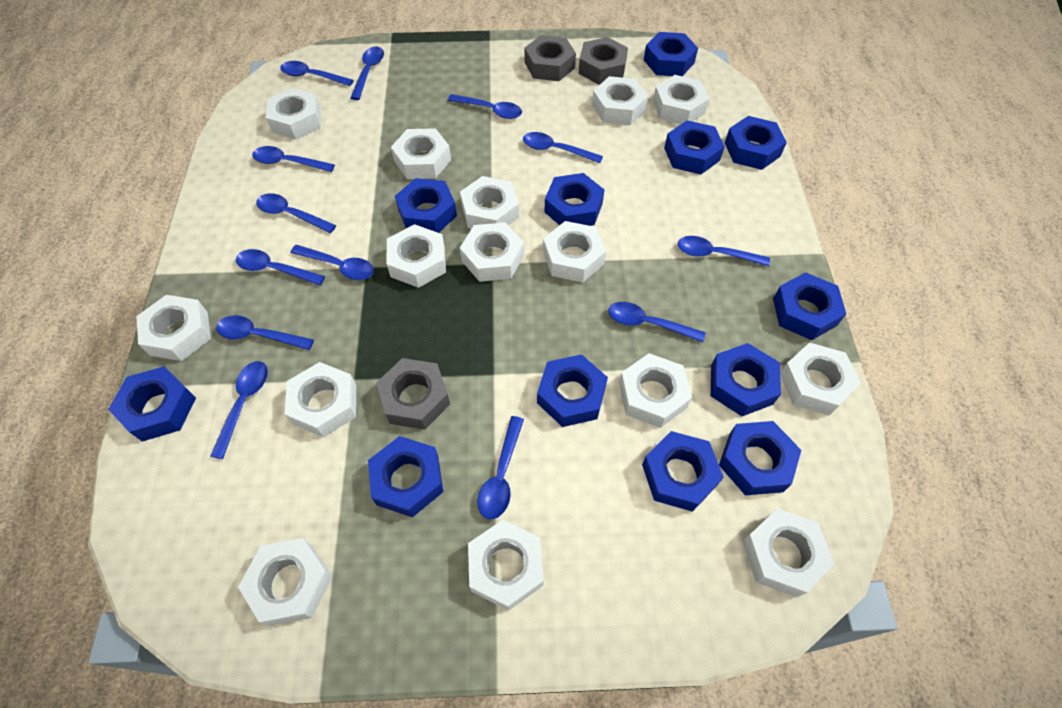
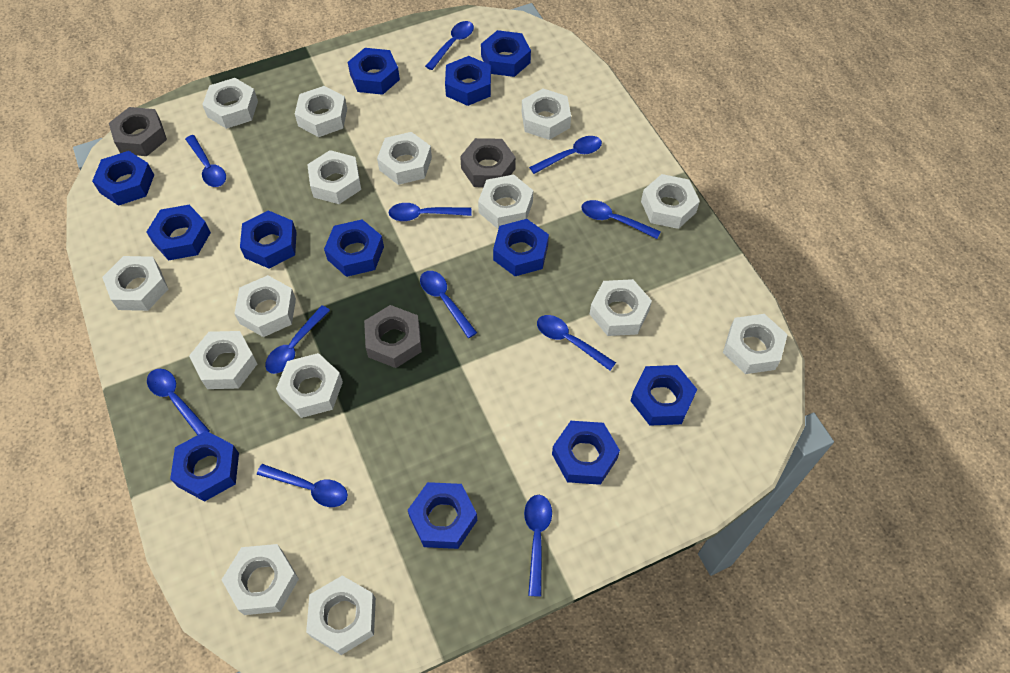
blue spoon: [210,361,268,459] [216,315,314,350] [236,249,325,285] [252,146,335,172] [256,193,336,233] [280,61,354,86] [291,245,374,280] [350,47,384,100] [448,94,522,119] [477,416,524,519] [523,132,603,163] [608,302,705,342] [678,236,770,266] = 13 -> [147,369,210,435] [185,135,226,187] [257,464,348,507] [265,305,330,374] [389,203,472,221] [420,271,477,338] [425,21,474,70] [524,495,552,597] [529,136,602,174] [537,315,616,370] [581,200,661,239] = 11

